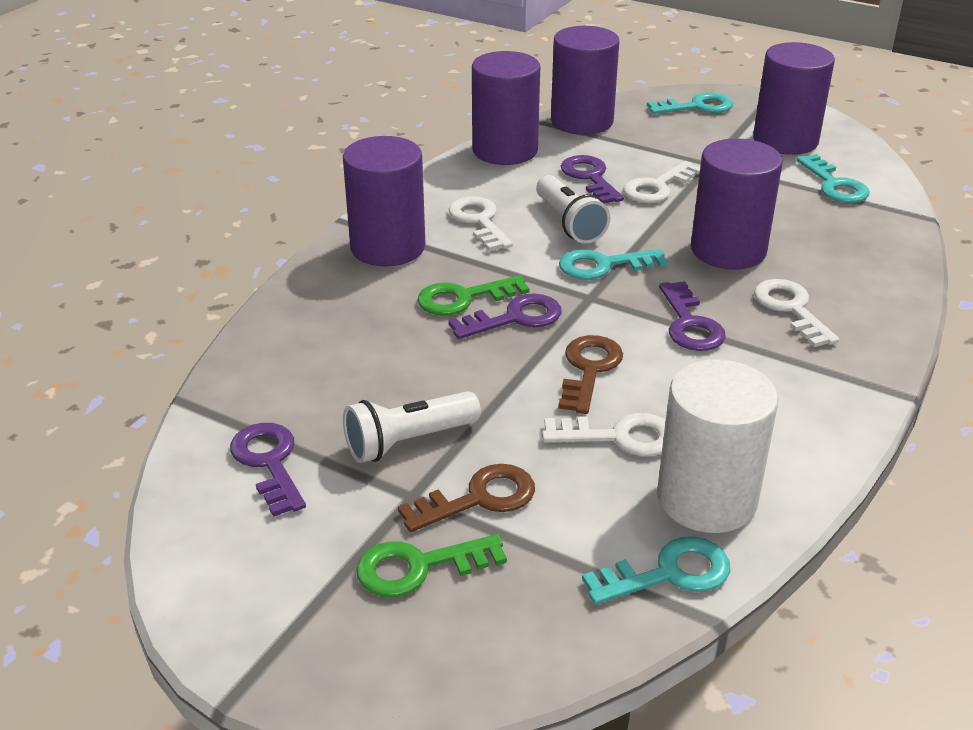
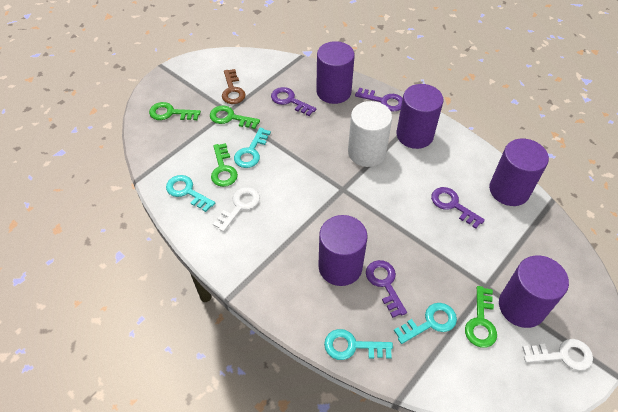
brown key: [398,464,535,532] [558,335,623,414] = 2 -> [222,69,246,104] = 1
green key: [356,534,507,597] [417,275,530,315] = 2 -> [149,102,201,120] [210,106,260,129] [211,143,238,187] [465,286,497,348] = 4
white flashlight: [343,391,481,463] [536,175,610,244] = 2 -> none = 0
white key: [449,196,513,251] [542,413,666,456] [623,161,700,203] [754,279,840,347] = 4 -> [213,187,260,232] [522,339,593,371] = 2

